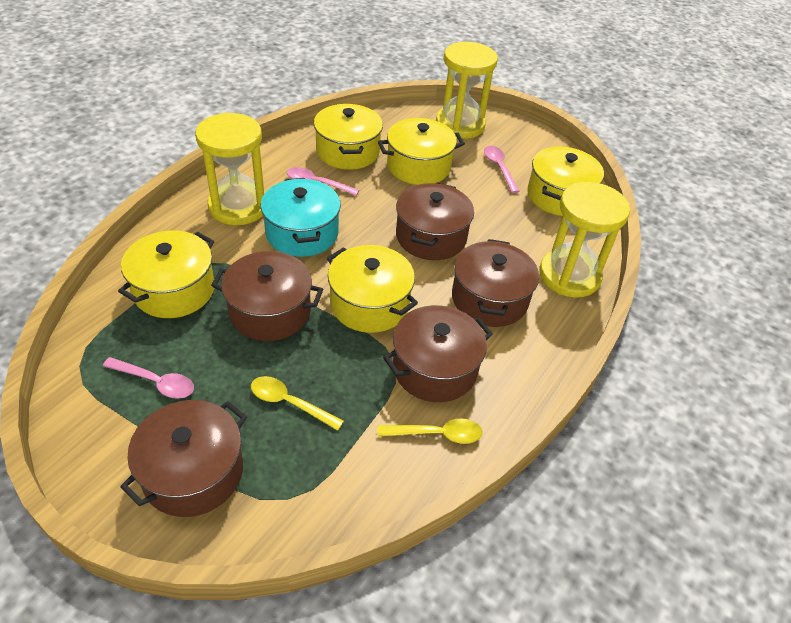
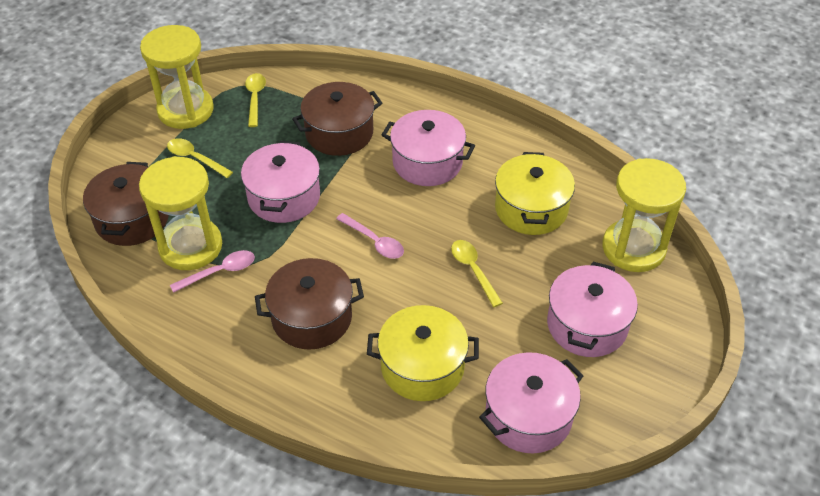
brown pot: [120,400,247,517] [211,251,323,341] [383,305,493,402] [396,183,474,260] [452,239,539,327] = 5 -> [83,162,169,246] [255,258,364,350] [292,82,383,156] = 3
pink pot: none = 0 -> [241,141,320,223] [382,110,475,186] [479,352,583,453] [547,262,638,357] = 4
pink spoon: [103,357,194,399] [287,167,359,196] [484,146,520,193] = 3 -> [170,250,255,293] [336,213,404,259] = 2
turquoise pot: [261,178,341,257] = 1 -> none = 0
yellow pot: [118,230,214,318] [314,104,383,170] [327,245,418,333] [378,118,465,185] [527,147,604,216] = 5 -> [367,305,479,401] [495,152,575,235] = 2
yellow spoon: [251,376,344,431] [378,418,483,444] = 2 -> [167,138,233,178] [245,73,266,127] [451,240,503,307] = 3

